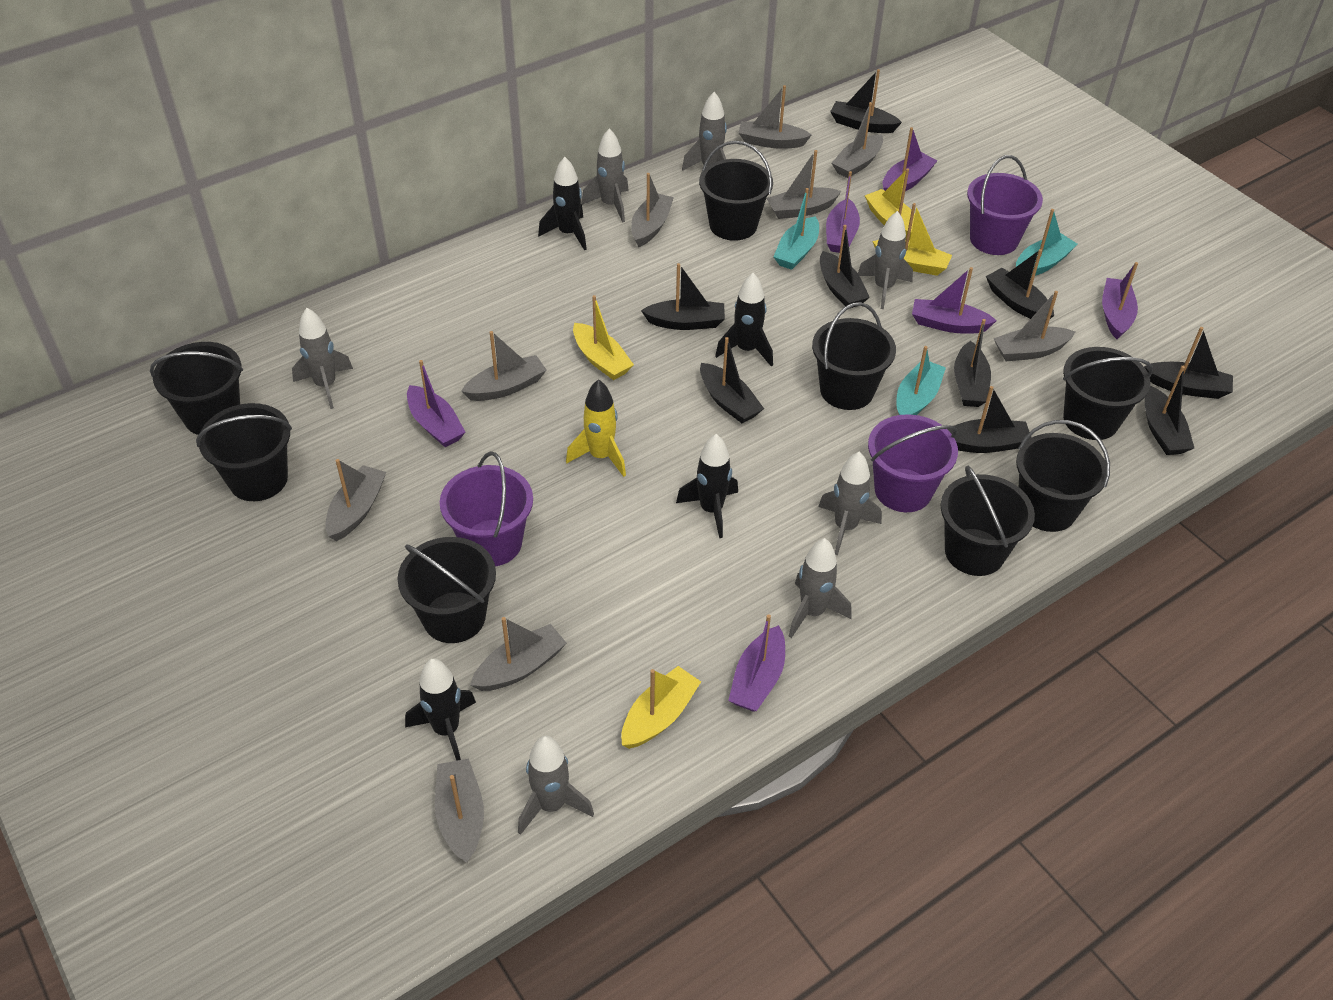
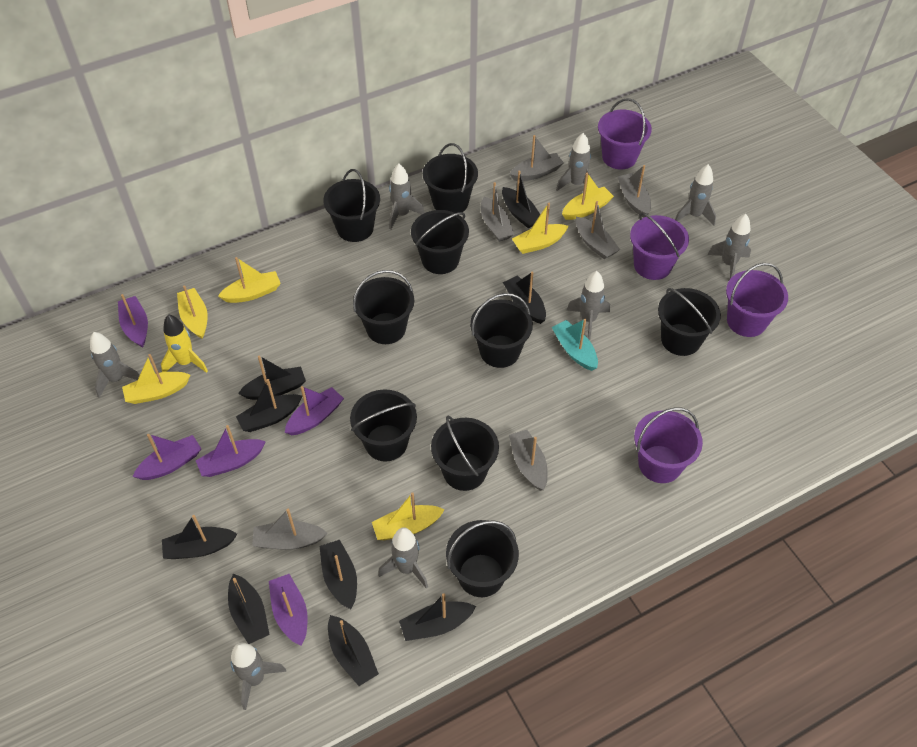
black bucket: [150,342,243,435] [196,403,292,501] [398,537,496,643] [699,141,773,241] [812,302,896,410] [940,466,1035,576] [1016,420,1110,532] [1063,347,1153,440] = 8 -> [323,169,380,242] [350,389,417,462] [353,270,414,344] [411,210,469,274] [423,143,478,213] [431,416,499,491] [446,520,519,597] [470,293,533,368] [658,288,721,356] = 9
black rocket: [405,659,476,761] [538,157,587,250] [676,434,738,538] [715,273,773,367] = 4 -> none = 0
grey boat: [325,459,386,541] [435,758,484,863] [461,331,546,401] [470,617,566,691] [631,173,674,247] [739,85,812,149] [766,150,841,219] [832,102,883,178] [994,291,1075,361] = 9 -> [252,509,327,550] [481,182,514,242] [509,430,548,491] [510,135,564,181] [576,201,620,259] [617,165,651,218] = 6
grey rocket: [292,308,353,409] [518,736,594,835] [581,128,629,223] [682,92,727,171] [789,538,852,638] [818,452,882,555] [858,211,913,309] = 7 -> [90,332,140,398] [231,642,286,710] [378,527,428,589] [389,164,425,230] [556,133,595,191] [566,271,610,340] [675,164,716,226] [708,214,751,279] = 8
purple boat: [407,360,465,447] [728,614,785,712] [826,171,860,253] [883,127,937,191] [912,267,997,334] [1102,262,1138,339] = 6 -> [118,294,148,347] [132,434,201,480] [196,425,266,477] [269,574,308,646] [285,386,344,435] = 5
purple bucket: [440,451,533,566] [868,414,958,512] [967,155,1043,255] = 3 -> [598,98,652,169] [630,213,689,280] [634,407,703,483] [726,263,788,337] = 4
turquoise boat: [773,188,819,270] [896,346,946,415] [1016,209,1078,276] = 3 -> [552,319,598,371] = 1
yellow boat: [573,295,634,380] [621,666,701,749] [865,169,915,241] [872,203,952,276] = 4 -> [122,354,190,404] [177,286,208,339] [218,257,281,303] [372,492,445,540] [512,203,568,254] [562,172,614,220] = 6

